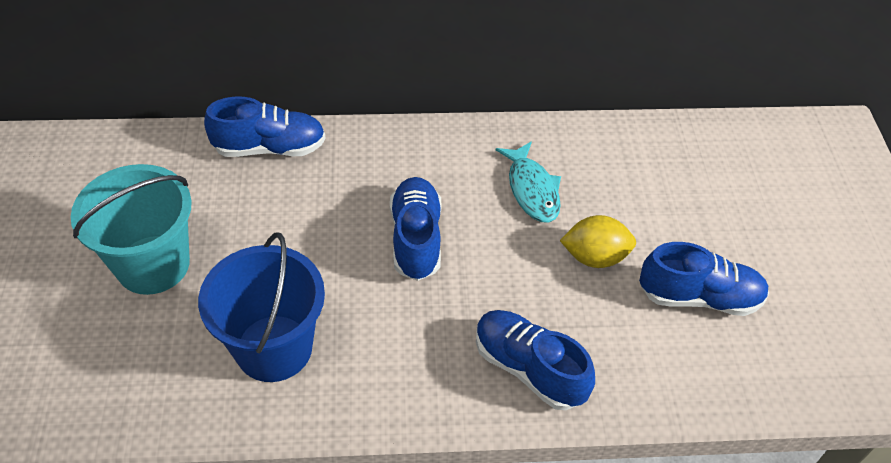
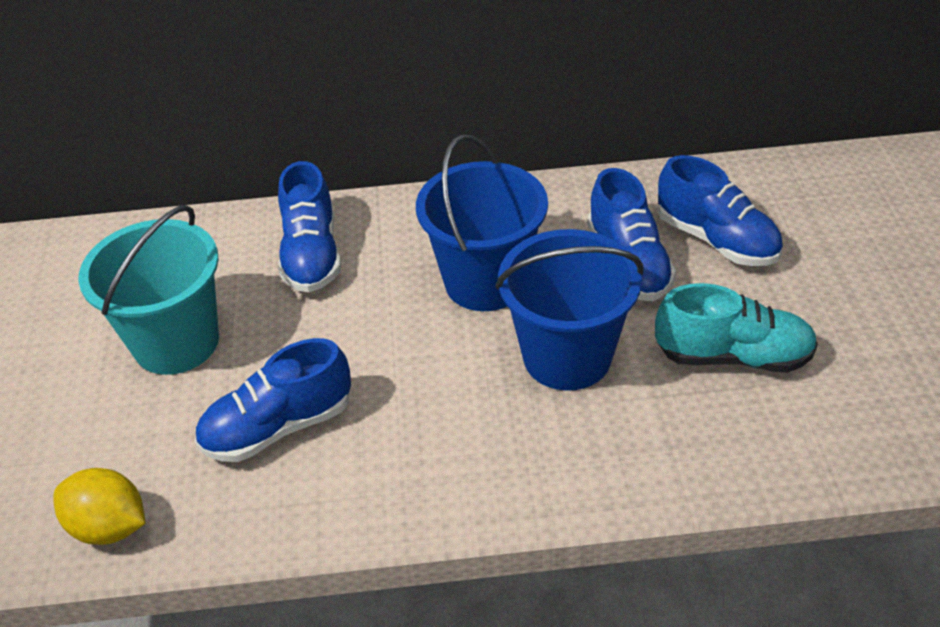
blue bucket: [198,233,325,382] = 1 -> [416,134,548,311] [495,229,644,391] = 2
turquoise fish: [496,141,561,222] = 1 -> none = 0
turquoise shoe: none = 0 -> [655,283,818,372] = 1

